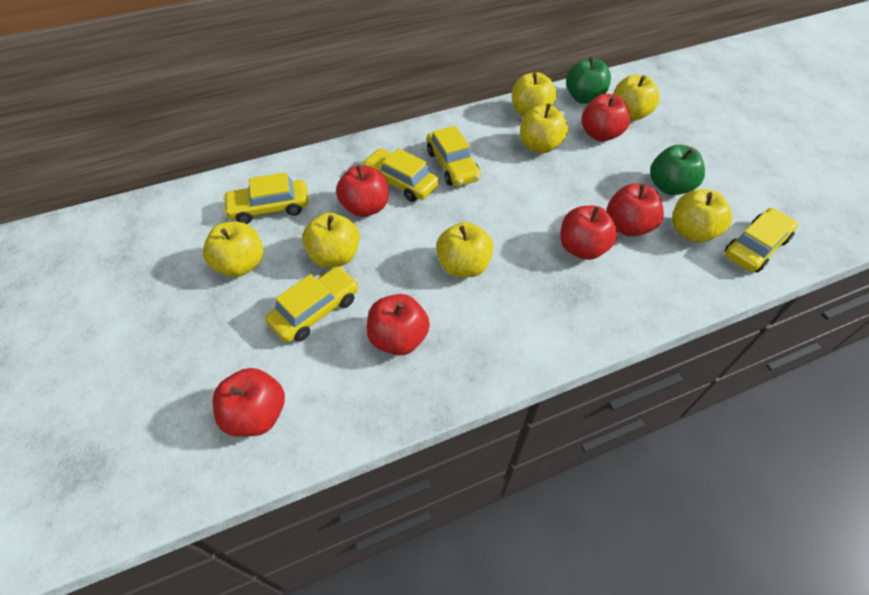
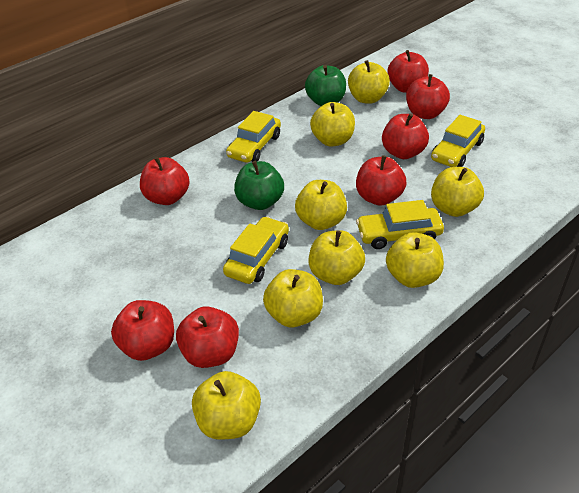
red apple: [213,368,285,437] [336,165,389,217] [366,294,430,356] [560,206,618,260] [582,94,630,142] [607,183,664,237] = 6 -> [111,300,174,361] [140,157,189,205] [176,306,239,368] [356,155,407,206] [382,114,429,159] [388,50,429,93] [406,74,450,119] = 7
yellow apple: [203,221,263,277] [302,212,360,267] [436,222,493,277] [512,72,557,117] [520,104,568,153] [613,75,660,121] [672,189,732,243] = 7 -> [192,371,261,440] [263,269,323,327] [295,180,347,230] [309,230,365,285] [310,102,355,147] [348,60,390,104] [386,232,444,288] [431,167,484,217] = 8
yellow car: [223,172,309,224] [265,266,358,342] [363,148,439,202] [427,126,481,187] [724,208,798,273] = 5 -> [223,216,289,284] [226,111,281,163] [356,200,444,249] [431,115,485,167] = 4

